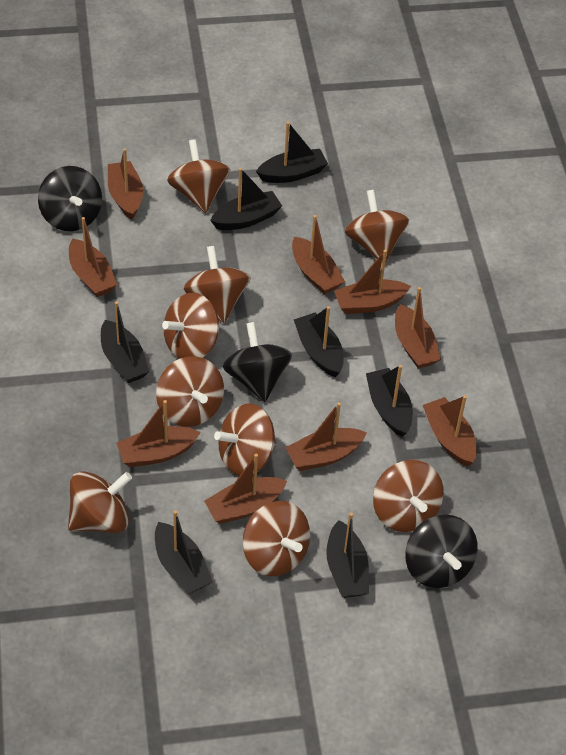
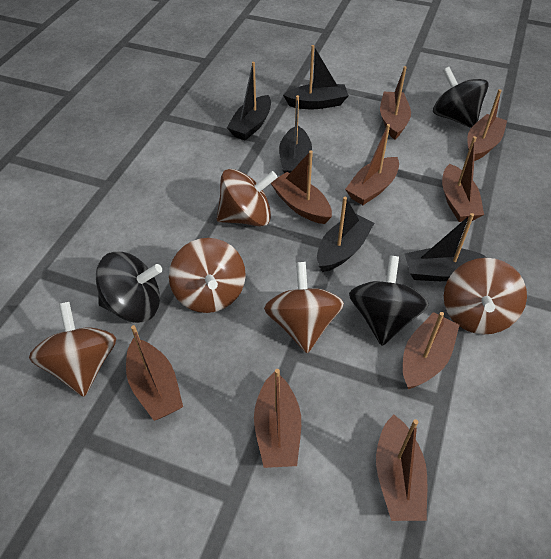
black boat: [101,301,150,383] [155,510,213,594] [210,168,282,230] [256,122,328,183] [294,306,344,377] [326,513,369,598] [366,365,412,437] = 7 -> [227,62,271,140] [279,95,312,173] [283,45,349,109] [317,197,374,272] [405,213,488,281] = 5
brown spinning top: [68,471,132,533] [156,356,224,427] [162,292,219,359] [167,139,230,213] [184,246,251,323] [214,403,277,476] [242,501,310,576] [345,190,409,263] [373,460,444,532] = 9 -> [29,302,116,397] [169,238,246,313] [217,169,278,226] [264,262,344,353] [444,258,527,334] = 5

